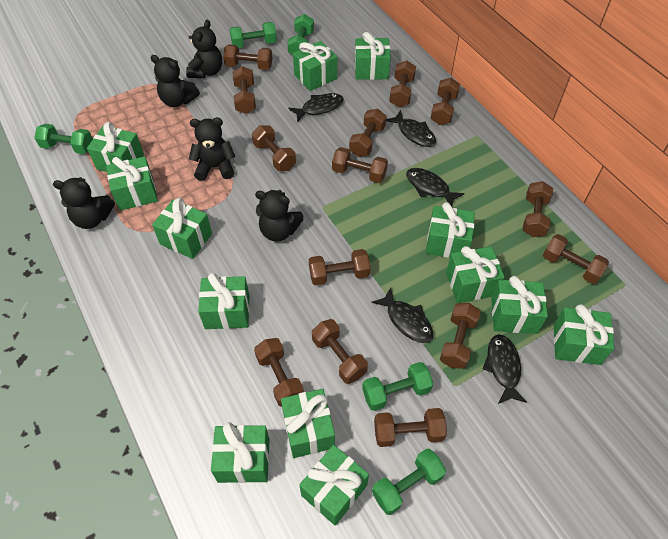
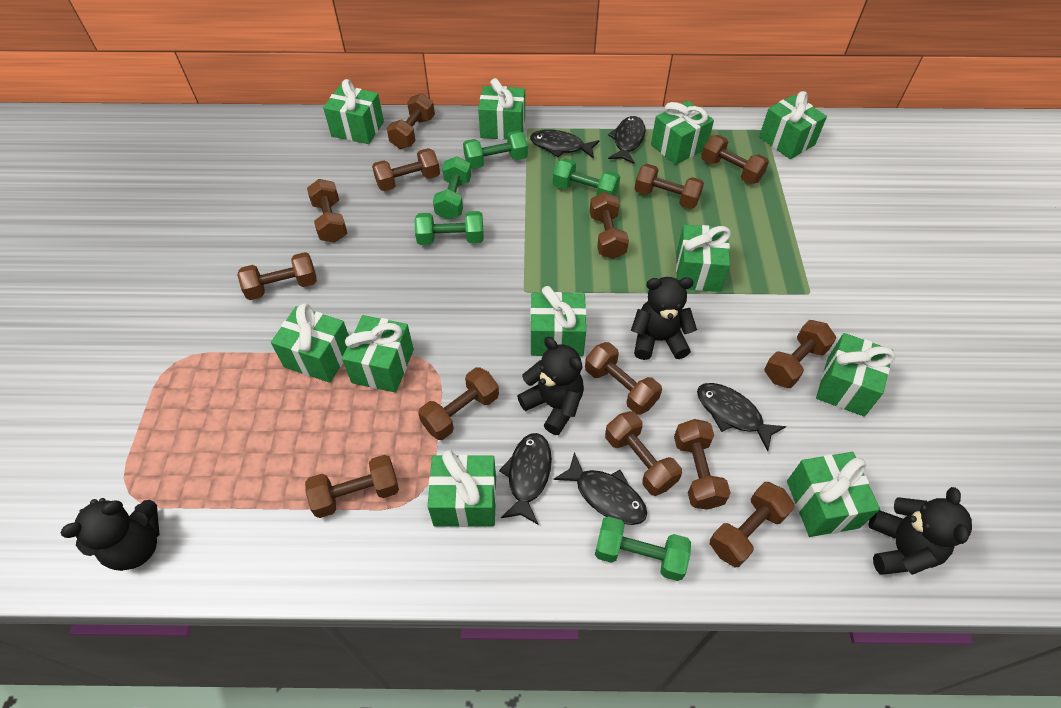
black teddy bear: [53,177,115,229] [150,55,200,107] [186,20,222,78] [189,117,235,181] [255,190,303,241] = 5 -> [61,498,160,571] [517,337,584,435] [631,277,697,360] [868,487,972,575] = 4
green gift: [87,122,144,172] [106,157,158,211] [152,198,212,259] [198,273,250,329] [211,422,270,483] [281,389,335,458] [293,41,337,91] [299,445,369,526] [355,32,391,80] [426,202,475,258] [446,246,505,303] [491,276,548,334] [554,304,615,365] = 13 -> [271,303,349,383] [323,79,384,144] [342,315,414,393] [428,450,496,527] [478,78,525,140] [530,286,586,356] [651,100,714,165] [676,225,731,292] [759,91,827,159] [787,452,880,537] [816,333,895,417] = 11

